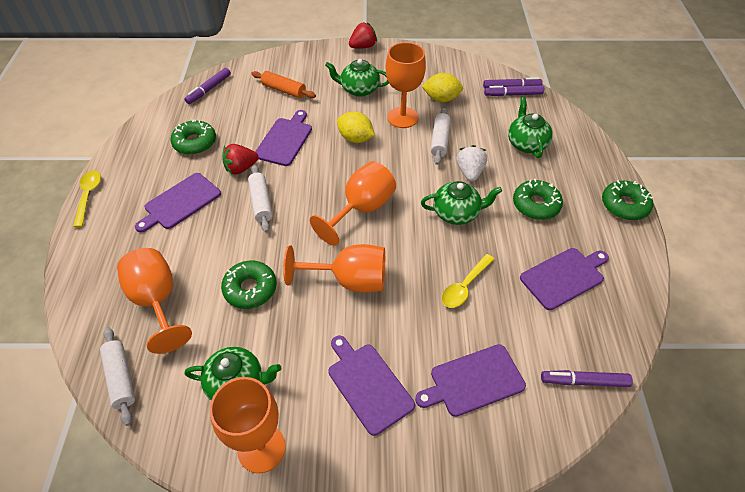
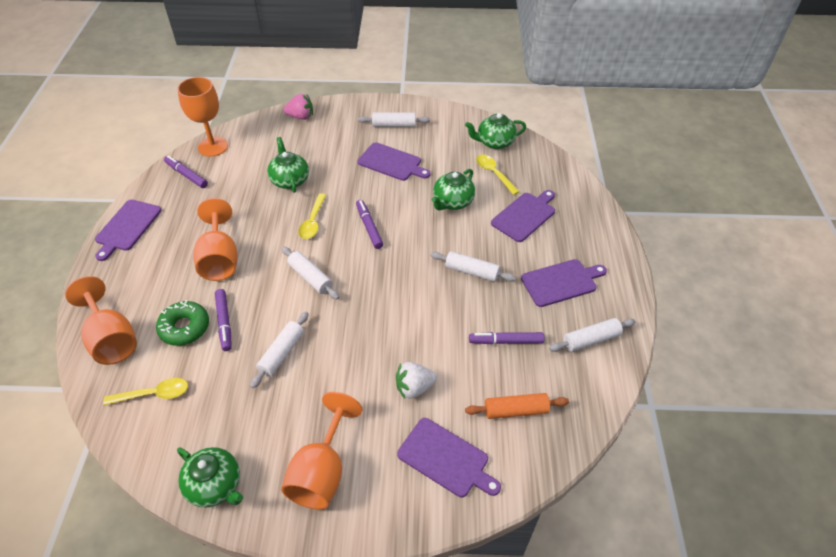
green donut: [171,119,216,155] [221,261,277,309] [513,179,563,220] [602,180,653,220] = 4 -> [156,300,209,346] = 1
orange goblet: [117,248,192,354] [210,377,286,473] [283,244,385,293] [310,161,396,246] [386,42,426,128] = 5 -> [65,276,137,365] [177,77,228,157] [193,198,237,281] [281,392,363,510] = 4
pink strawberry: none = 0 -> [283,94,313,120] = 1
red strawberry: [222,144,259,175] [349,22,377,49] = 2 -> none = 0
white rolling pin: [100,327,135,426] [248,165,273,232] [431,107,451,165] = 3 -> [250,312,309,388] [282,247,339,300] [358,112,430,127] [430,251,516,282] [549,318,636,352] = 5
yellow lemon: [337,111,375,143] [422,73,463,102] = 2 -> none = 0
yellow spoon: [73,170,101,227] [442,254,494,308] = 2 -> [103,378,188,405] [298,193,326,239] [476,155,519,195] = 3

